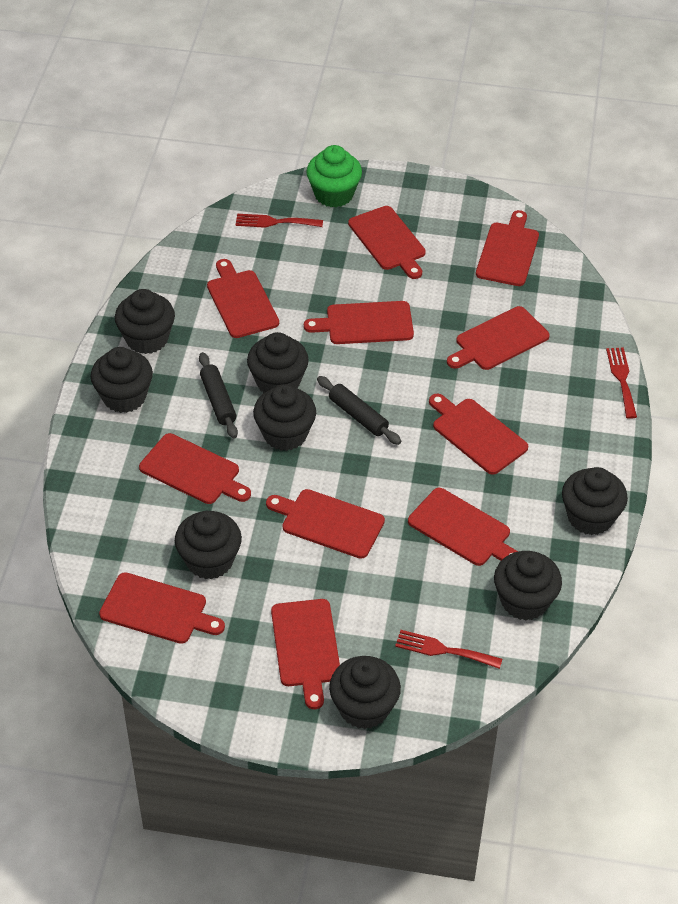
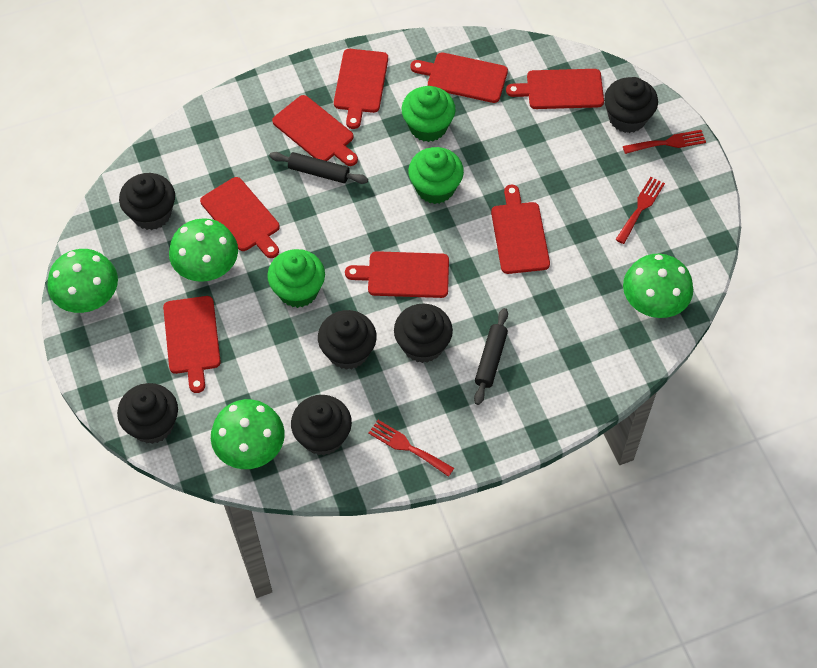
black cupcake: [91,347,153,413] [115,289,175,354] [175,511,242,580] [247,332,309,393] [253,384,316,451] [329,656,401,729] [494,551,562,621] [562,467,628,535] = 8 -> [117,383,178,444] [119,173,175,230] [291,395,352,455] [318,310,377,370] [394,304,453,363] [604,77,658,133] = 6
green cupcake: [306,145,362,207] = 1 -> [267,249,325,308] [401,86,456,142] [408,147,464,204] = 3
green mushroom: none = 0 -> [48,249,118,313] [169,218,238,282] [211,399,285,469] [623,254,693,318] = 4
red cutting board: [99,572,225,644] [139,433,251,504] [207,259,279,338] [266,489,385,559] [271,599,340,709] [304,301,414,344] [348,206,426,279] [408,488,518,566] [429,394,528,475] [447,306,550,370] [476,210,539,286] = 11 -> [163,296,221,393] [200,177,280,258] [272,95,358,166] [334,49,388,129] [345,251,449,298] [410,52,508,103] [491,185,550,274] [506,69,604,109] = 8

